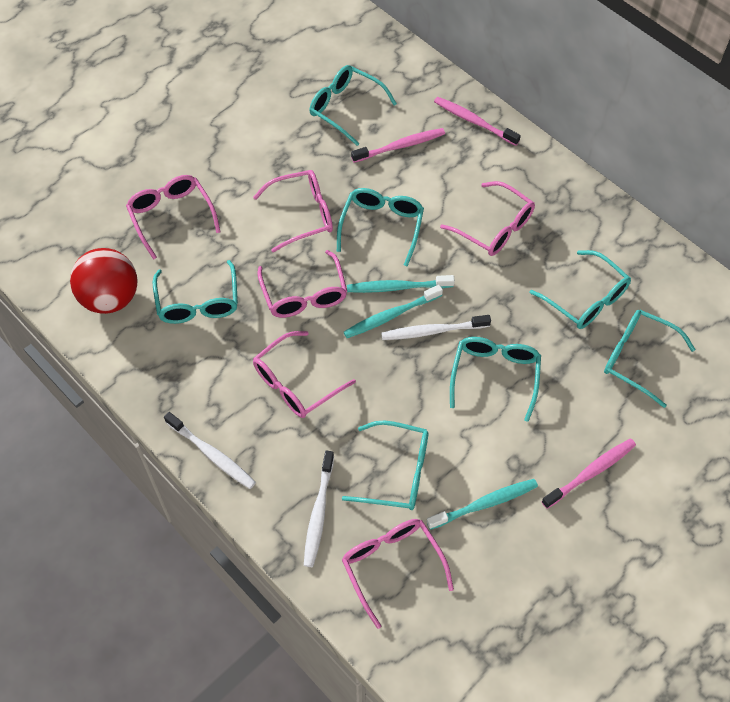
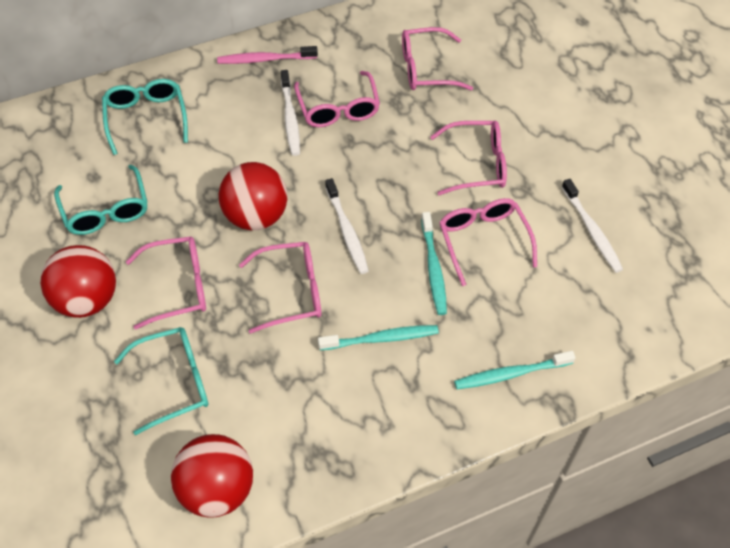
pink toothbrush: [351,128,445,163] [434,97,521,146] [541,439,636,509] = 3 -> [217,46,318,64] = 1
red ball: [70,248,137,314] = 1 -> [40,245,116,318] [171,434,253,518] [219,162,287,230] = 3
turquoise glasses: [153,260,238,324] [309,65,397,146] [337,188,424,267] [342,420,429,510] [450,337,541,422] [529,250,631,329] [604,310,696,408] = 7 -> [54,165,147,235] [102,79,188,155] [114,327,209,435] = 3

